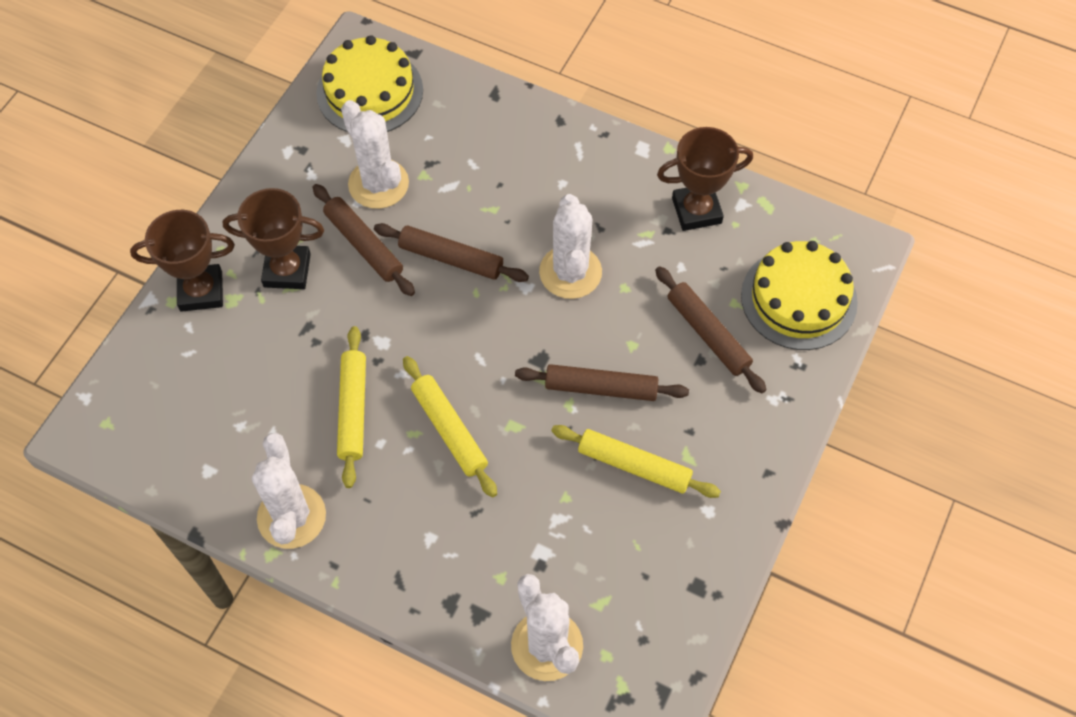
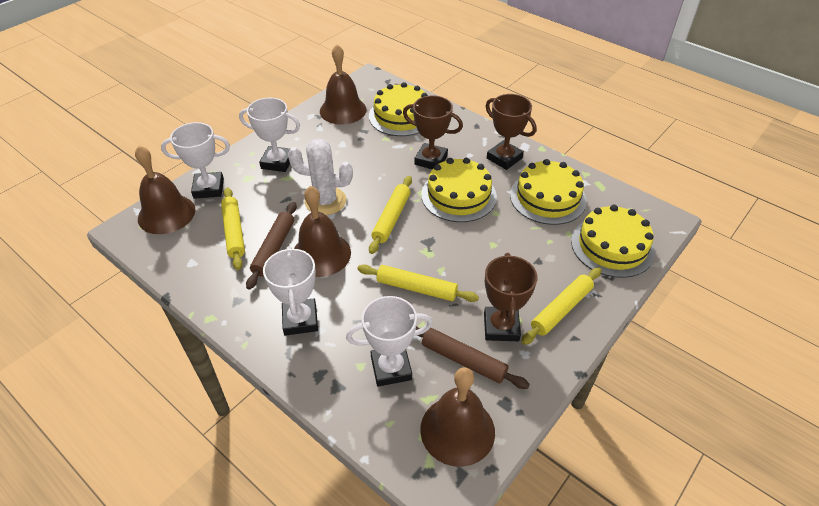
brown bell: none = 0 -> [135,146,195,234] [294,186,351,277] [320,44,367,125] [420,367,495,467] = 4
brown rolling pin: [313,184,415,296] [374,223,529,282] [515,364,689,401] [655,266,767,393] = 4 -> [246,202,297,290] [416,326,530,389] = 2
white cactus: [252,433,326,549] [341,100,409,209] [511,574,583,681] [539,194,602,299] = 4 -> [288,139,353,215] = 1
white trophy: none = 0 -> [161,122,230,199] [239,98,300,172] [263,246,318,336] [346,296,433,387] = 4
yellow cake: [316,35,423,132] [741,241,858,350] = 2 -> [369,82,428,136] [421,158,497,222] [510,159,587,225] [571,205,655,278] = 4
yellow rolling pin: [337,326,366,488] [403,356,497,498] [551,425,721,498] = 3 -> [221,188,245,270] [357,264,479,302] [369,176,412,254] [521,267,601,345] = 4

